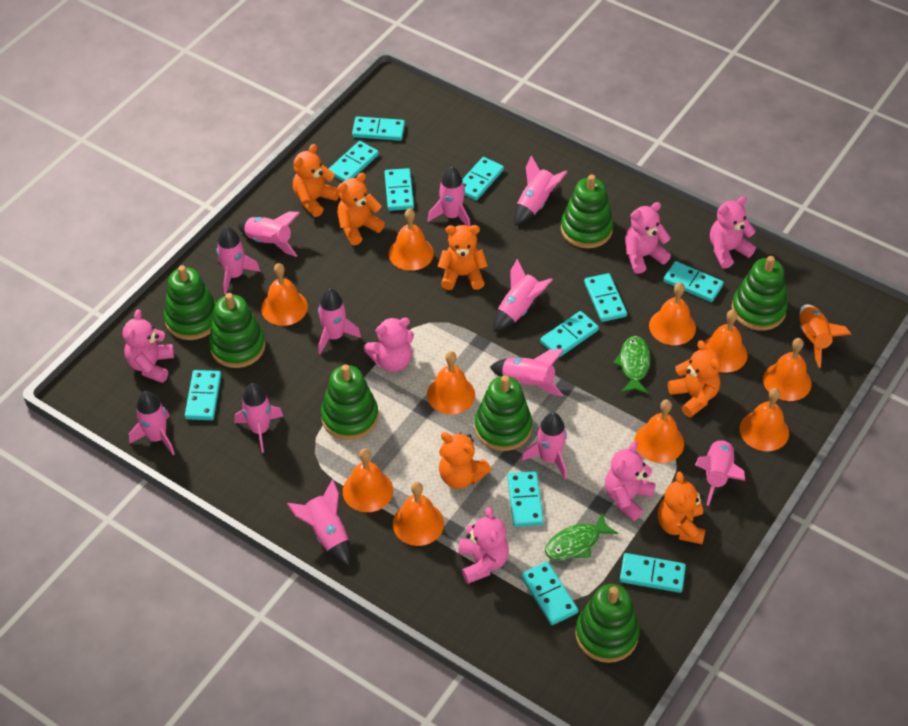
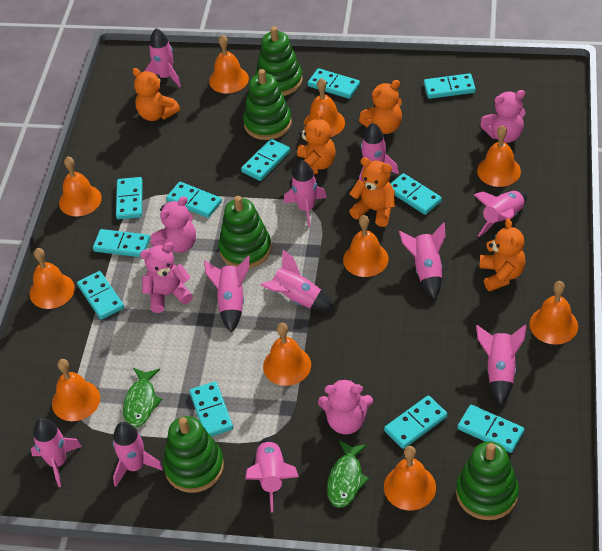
green stacking toy: [164,265,217,340] [209,293,266,368] [321,364,379,440] [475,375,532,451] [561,174,613,248] [575,584,640,663] [731,256,788,331] = 7 -> [163,416,224,493] [219,196,272,268] [243,69,292,140] [255,26,303,96] [456,442,519,520] = 5
orange rocket: [799,305,851,368] = 1 -> none = 0
orange teddy bear: [293,144,339,217] [337,173,385,246] [438,225,488,290] [439,432,491,489] [658,472,705,544] [668,340,721,418] = 6 -> [132,68,180,121] [297,111,336,174] [349,157,395,227] [359,80,402,134] [479,218,526,291] = 5
pink rocket: [129,391,175,455] [217,226,261,294] [234,383,283,453] [238,212,300,257] [287,479,351,566] [318,289,361,354] [428,167,471,227] [490,349,564,397] [493,259,553,332] [514,155,568,226] [521,413,567,479] [695,437,745,506] = 12 -> [31,418,82,487] [113,422,163,487] [144,28,181,87] [204,256,250,333] [245,437,299,513] [260,250,334,311] [284,160,327,227] [359,123,399,182] [399,222,446,299] [474,191,527,237] [476,325,526,405] = 11
pink teddy bear: [123,309,174,383] [364,317,414,372] [458,507,509,584] [605,441,656,521] [625,202,671,274] [710,196,756,269] = 6 -> [140,242,193,313] [151,196,196,253] [318,378,373,435] [480,90,525,143] = 4

